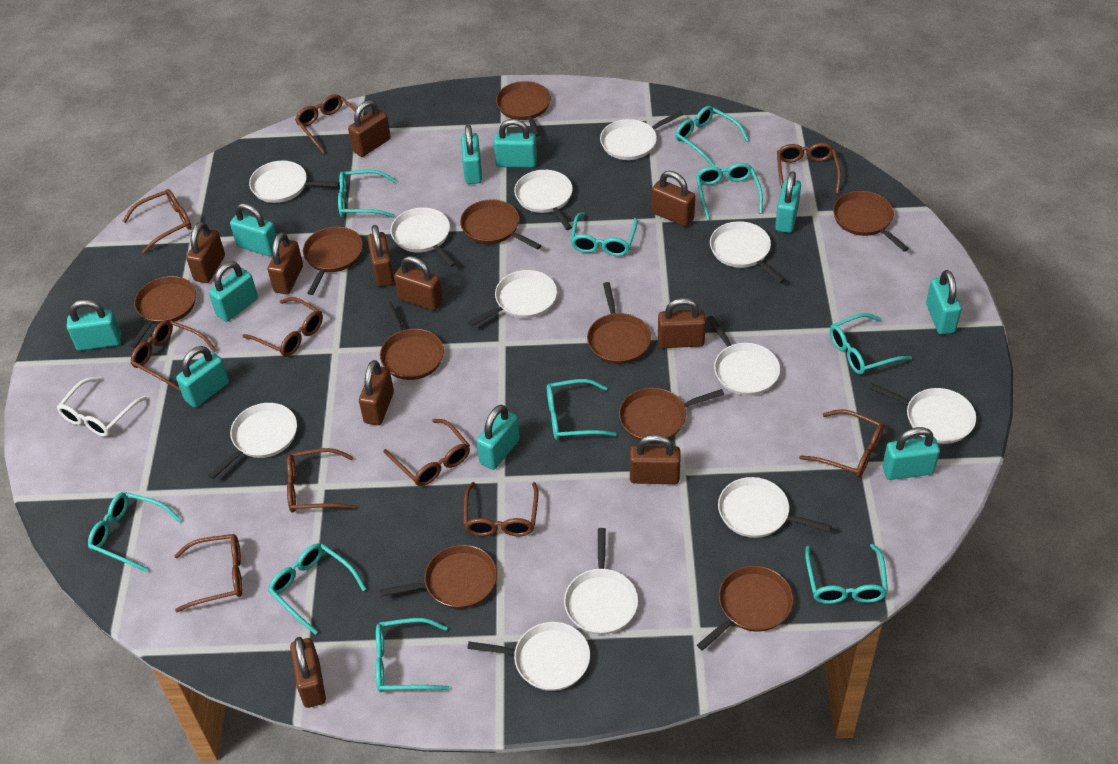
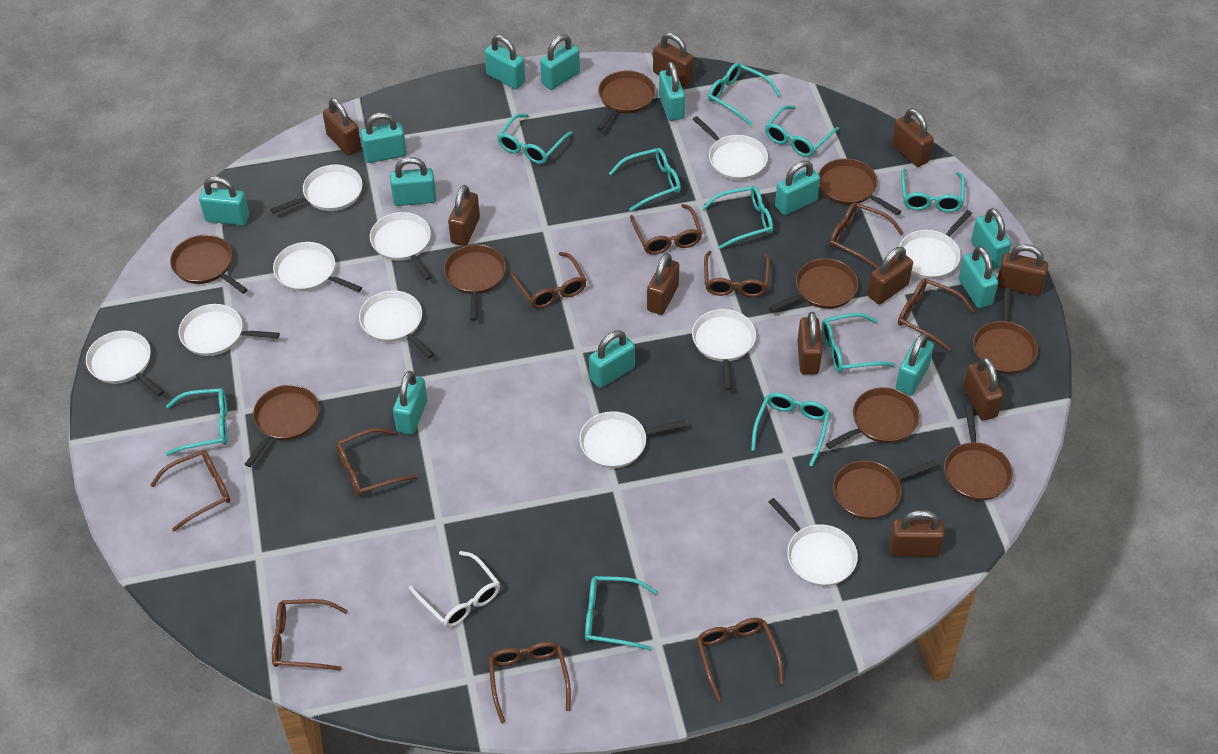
turquoise padlock: [67,300,121,351] [176,346,229,408] [209,261,258,322] [230,203,277,256] [461,124,482,184] [476,405,520,470] [494,119,537,168] [775,171,801,233] [882,427,940,480] [926,270,962,334] = 10 -> [199,176,249,226] [360,112,407,163] [390,157,436,206] [393,371,427,435] [484,35,525,89] [540,34,580,90] [589,330,635,388] [659,61,685,121] [775,160,820,215] [896,333,934,396] [959,246,998,308] [971,208,1011,270] = 12
white pan: [208,403,297,479] [249,161,340,203] [390,207,456,267] [467,622,590,691] [468,270,557,327] [514,170,573,230] [564,528,638,635] [600,111,683,160] [707,316,780,396] [710,221,785,283] [718,477,832,538] [868,383,976,444] = 12 -> [86,331,164,396] [178,304,280,356] [270,165,363,214] [273,242,362,292] [359,290,434,358] [370,212,431,280] [579,411,687,468] [692,116,768,180] [692,309,756,390] [768,498,858,586] [899,210,972,279] = 11

